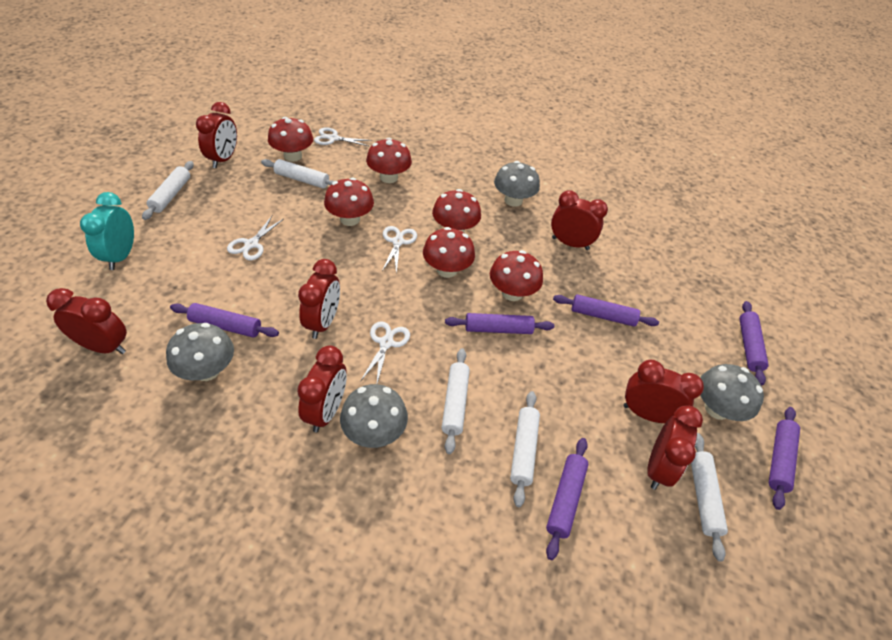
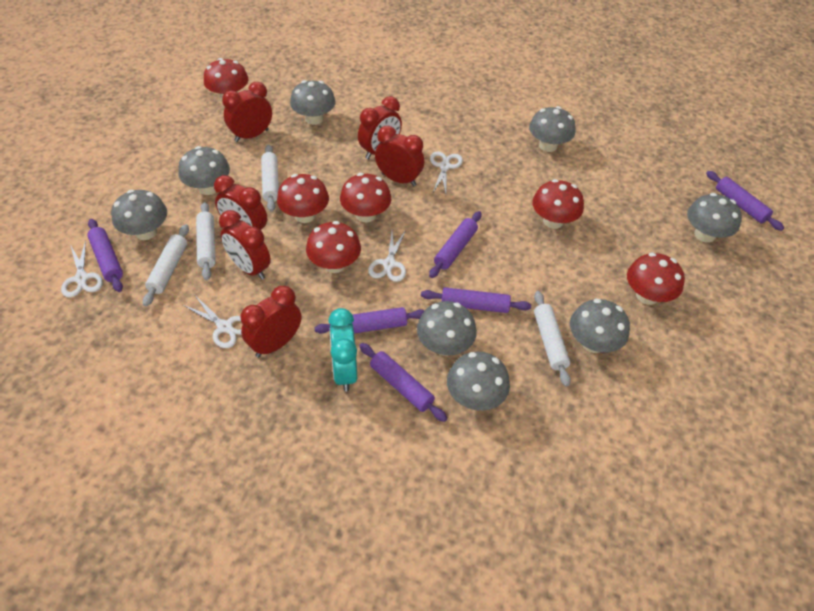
grey mushroom: [166,323,234,381] [340,384,408,448] [494,161,540,207] [700,364,764,421] = 4 -> [111,190,167,240] [178,146,230,195] [290,80,336,125] [417,301,477,356] [447,352,510,411] [529,106,575,152] [570,298,630,353] [687,193,742,243] = 8
red clock: [46,288,127,354] [196,102,237,168] [297,345,347,432] [298,259,340,339] [551,190,608,250] [623,359,704,423] [647,406,703,490] = 7 -> [214,175,267,230] [219,210,271,280] [222,82,272,142] [240,286,302,358] [358,96,402,159] [375,126,424,186] = 6
white rolling pin: [142,161,194,220] [261,159,334,189] [442,348,470,454] [510,391,540,507] [691,433,728,562] = 5 -> [143,224,189,306] [196,202,216,280] [261,145,279,212] [534,291,571,386] = 4

